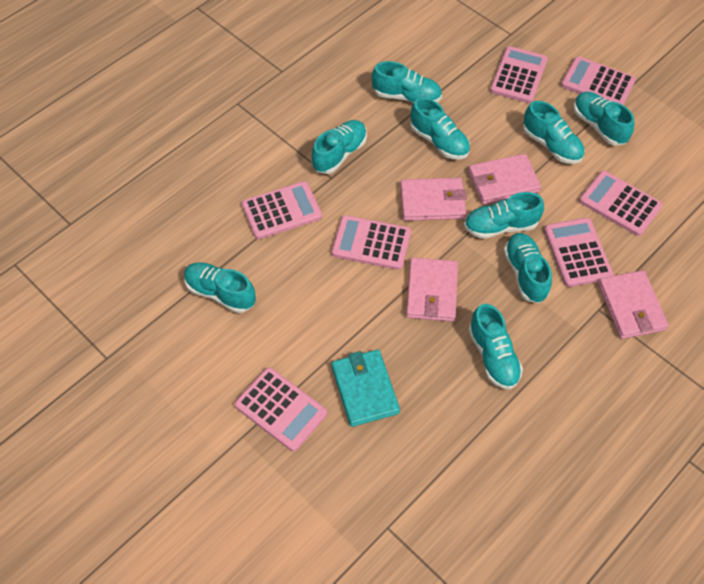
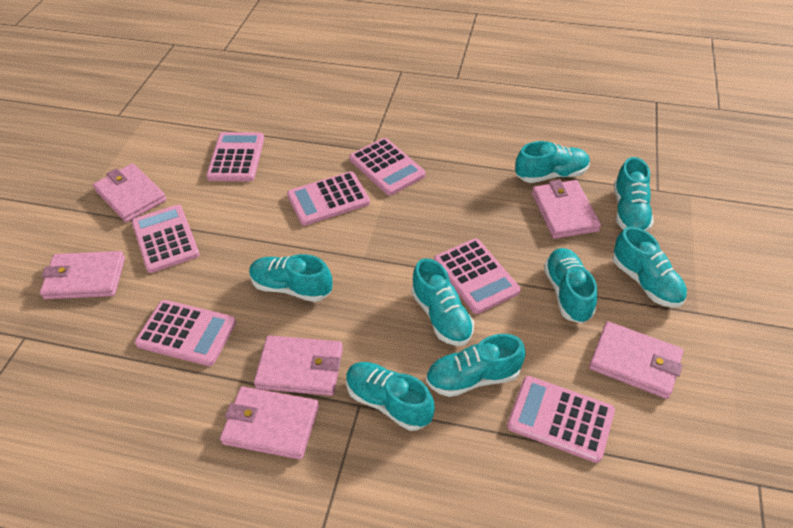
pink wallet: [400,178,467,221] [406,258,458,322] [468,154,541,205] [598,270,669,339] = 4 -> [40,251,125,299] [93,164,167,222] [220,386,319,460] [254,335,343,396] [532,180,601,239] [589,321,684,399] = 6
turquoise shoe: [184,262,256,313] [312,120,367,174] [372,61,442,103] [410,97,470,159] [464,192,544,239] [469,304,523,390] [504,233,552,303] [523,101,584,164] [573,92,634,146] = 9 -> [249,254,332,302] [346,362,435,431] [412,258,474,346] [426,334,526,397] [515,141,590,183] [544,248,597,323] [612,226,687,308] [614,157,654,231] = 8
turquoise wallet: [332,350,400,427] = 1 -> none = 0

